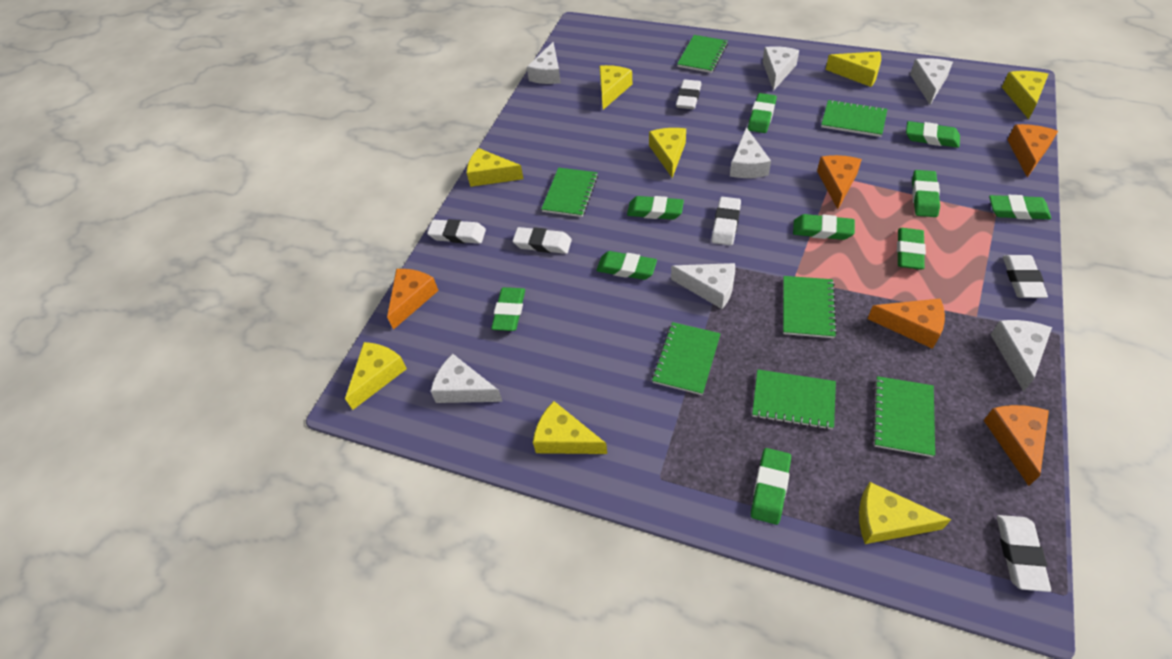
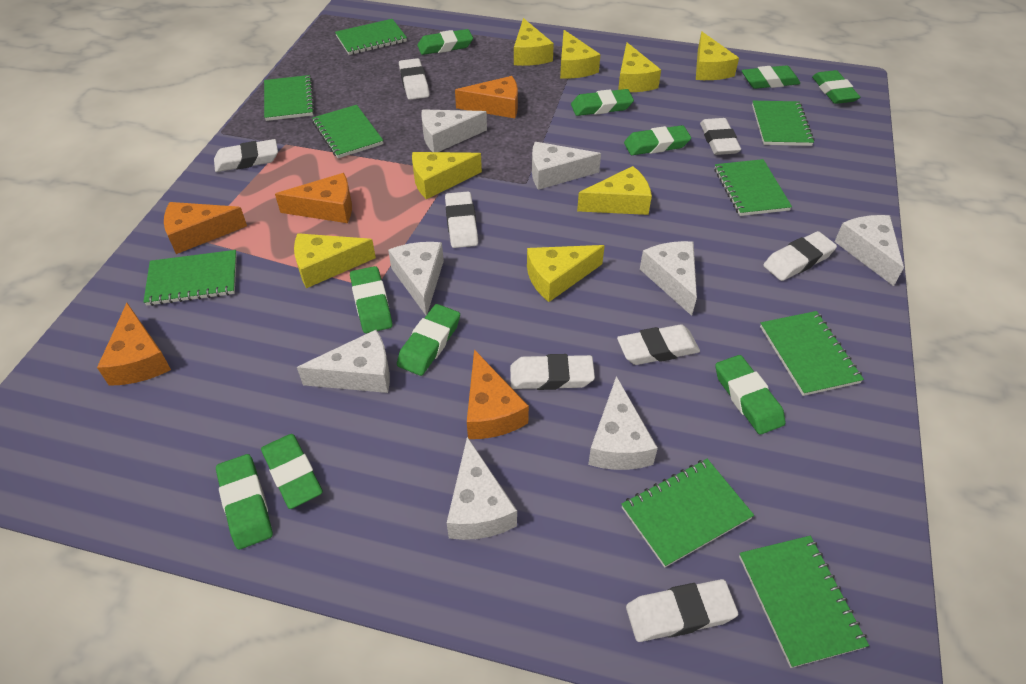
green notebook: [541,168,598,217] [652,322,721,395] [677,35,728,73] [752,369,836,430] [783,276,837,338] [821,100,887,137] [872,376,935,457] = 7 -> [143,250,237,306] [264,75,315,121] [312,105,383,158] [335,19,407,55] [621,459,754,568] [714,159,792,216] [739,536,869,668] [752,101,814,146] [760,311,864,396] = 9
white cheese: [430,354,503,403] [527,42,561,84] [671,263,735,309] [730,127,771,178] [762,46,799,91] [910,58,953,105] [990,320,1052,392] = 7 -> [297,330,390,393] [388,242,444,315] [421,109,487,152] [447,437,517,540] [532,142,601,190] [588,376,658,470] [640,241,697,316] [835,215,904,286] = 8
white eraser: [427,219,486,244] [513,227,572,254] [676,80,702,109] [711,197,741,246] [997,515,1051,592] [1003,255,1048,298] = 6 -> [214,139,278,172] [399,58,429,100] [445,191,478,248] [510,354,595,390] [617,324,700,365] [626,579,738,642] [700,118,741,155] [763,231,837,281] = 8

